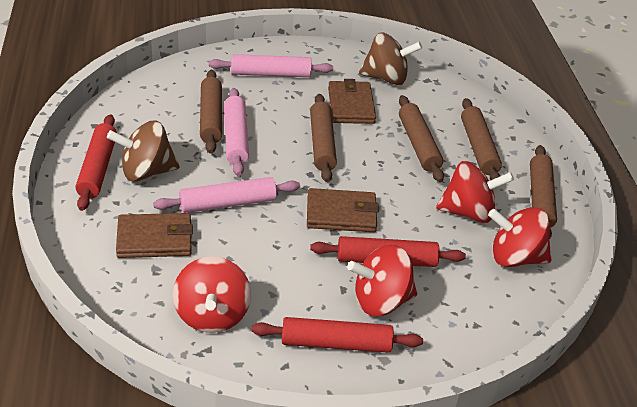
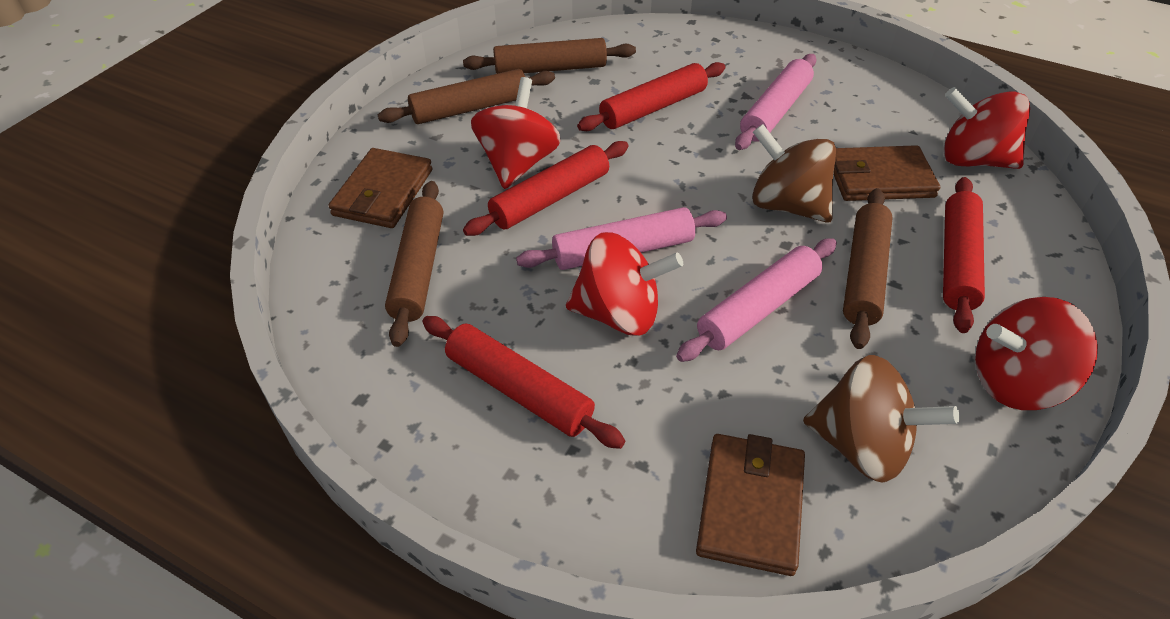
brown rolling pin: [200,70,222,153] [310,94,337,182] [399,95,444,182] [461,98,502,181] [530,145,557,239] = 5 -> [378,69,555,124] [385,181,443,347] [463,38,636,74] [843,188,893,349] = 4
red rolling pin: [76,114,117,211] [251,317,423,353] [310,236,466,267] = 3 -> [422,316,625,449] [463,141,629,236] [577,62,725,131] [943,177,985,333] = 4

